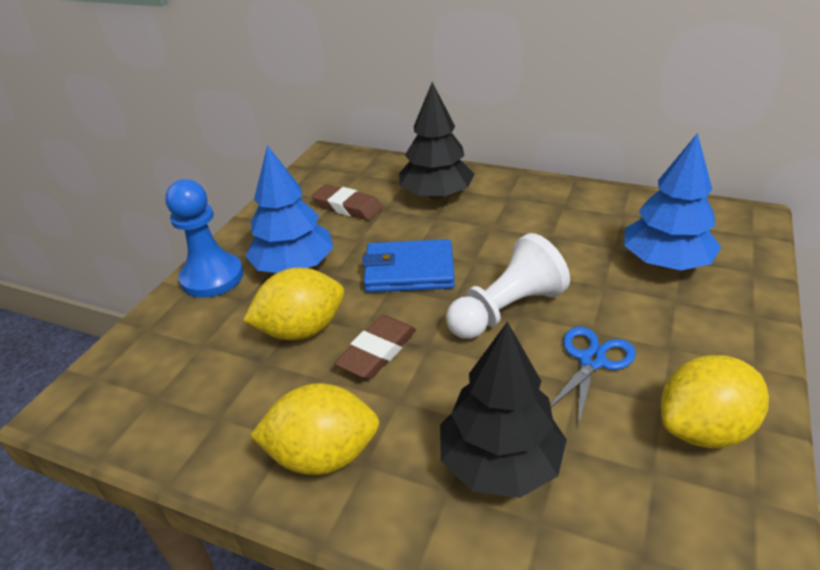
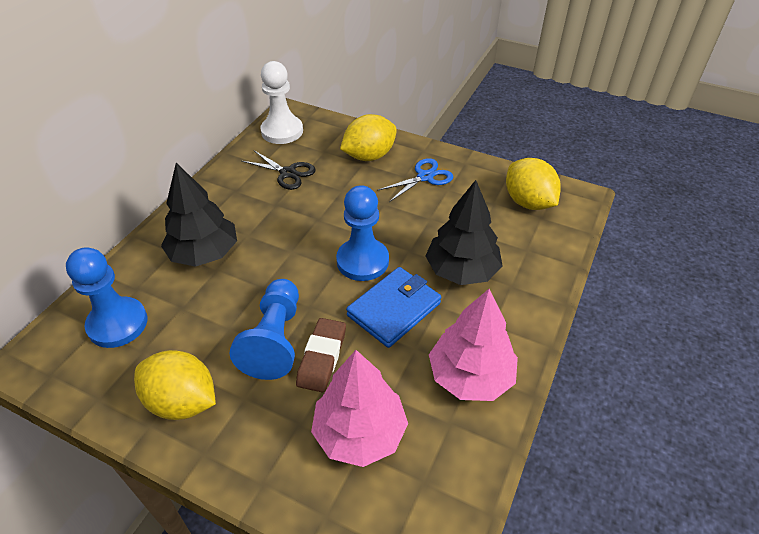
black scissors: none = 0 -> [242,150,316,190] = 1
blue pawn: [165,179,243,298] = 1 -> [66,247,147,348] [229,279,299,380] [336,185,389,281] = 3
blue tree: [245,145,334,273] [624,133,721,270] = 2 -> none = 0
brown eraser: [312,184,383,221] [334,315,416,379] = 2 -> [296,318,346,393] = 1
pink tree: none = 0 -> [311,350,408,467] [429,289,518,401] = 2

